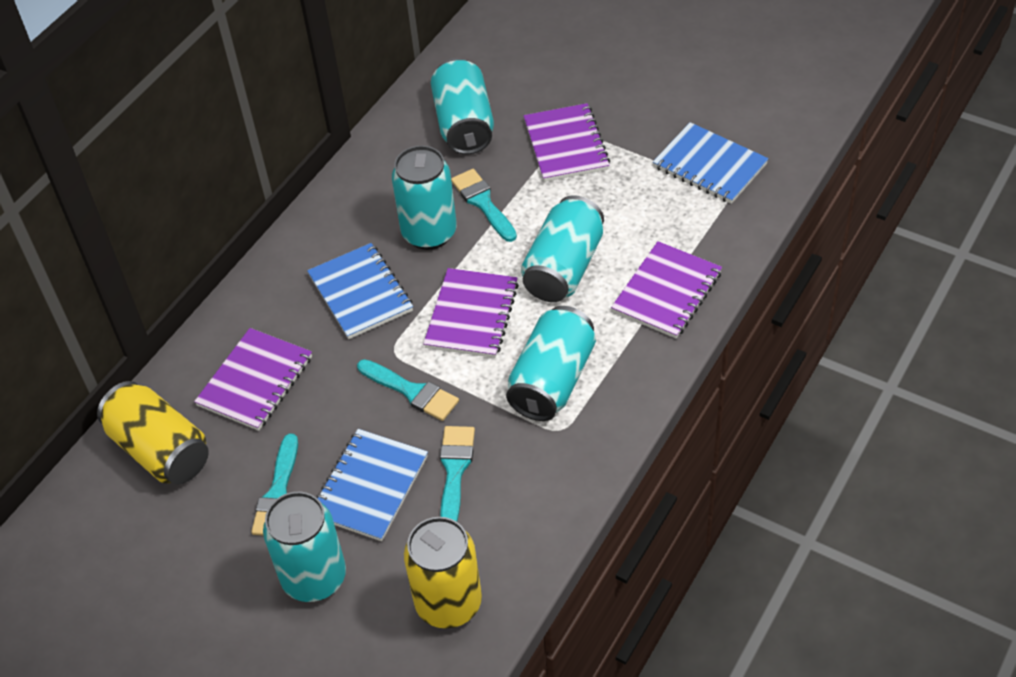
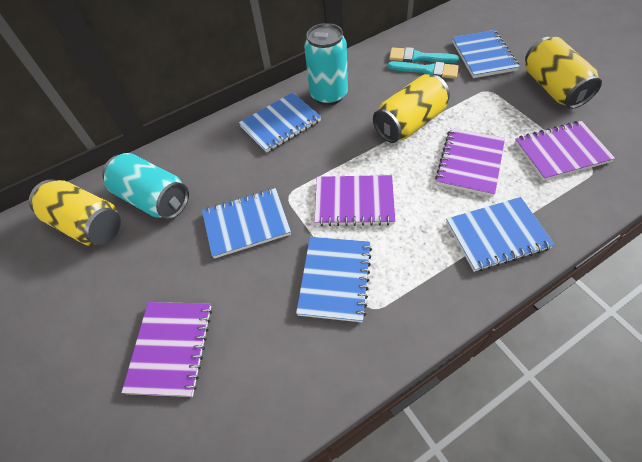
blue notebook: [307,243,413,339] [316,429,428,541] [653,122,769,204] = 3 -> [202,188,291,259] [239,92,321,153] [296,237,372,322] [446,197,555,272] [452,30,520,78] = 5
turquoise brush: [251,433,298,536] [357,359,459,421] [440,426,475,522] [451,169,517,242] = 4 -> [387,61,459,79] [389,47,459,63] = 2
turquoise can: [263,492,346,602] [392,145,457,250] [431,58,494,154] [506,306,596,421] [521,195,604,302] = 5 -> [102,153,189,219] [304,23,348,106] = 2
yellow can: [97,381,209,485] [404,517,482,629] = 2 -> [29,179,121,246] [373,74,450,143] [525,37,602,109] = 3

